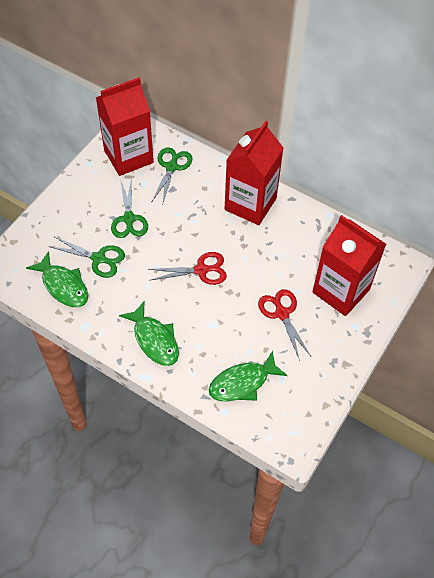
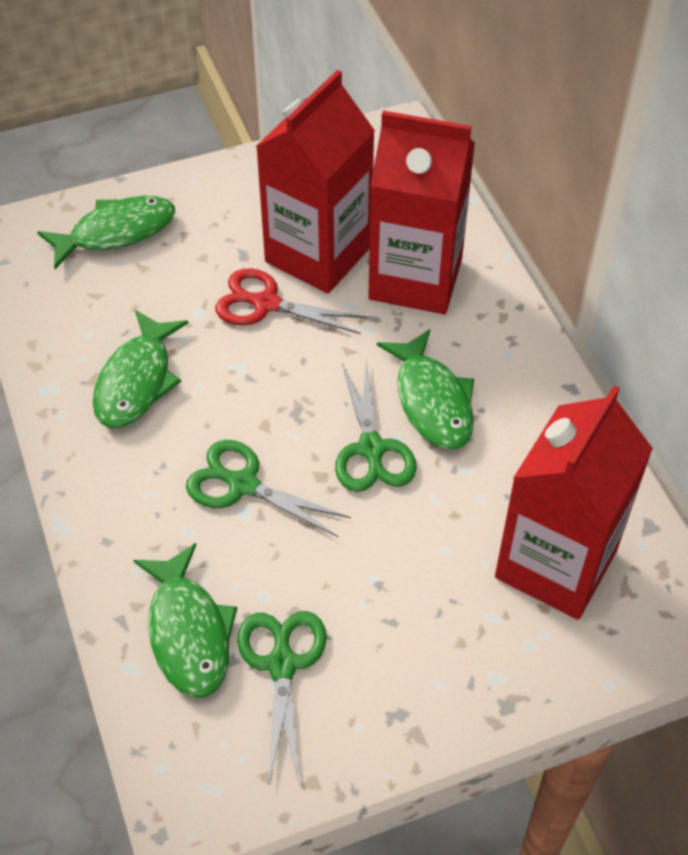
green fish: [26,251,88,307] [119,302,179,366] [209,350,288,401] = 3 -> [37,196,175,269] [93,310,188,428] [133,543,237,698] [377,329,474,449] = 4
red scissors: [148,252,227,285] [258,289,311,361] = 2 -> [215,268,368,334] = 1

